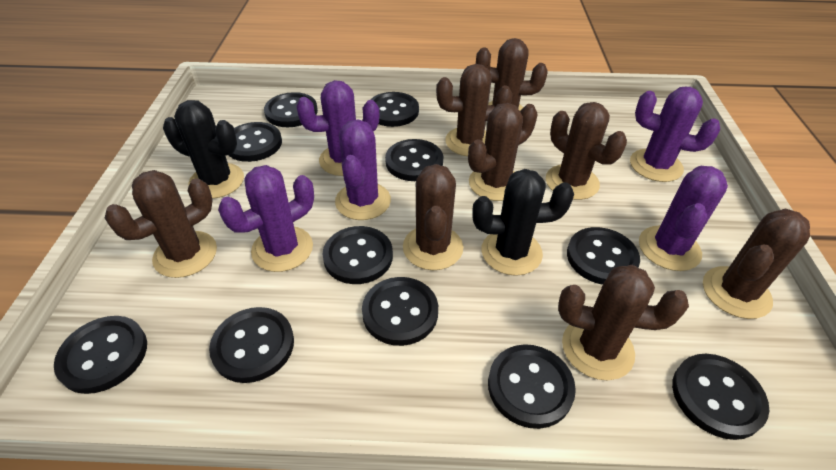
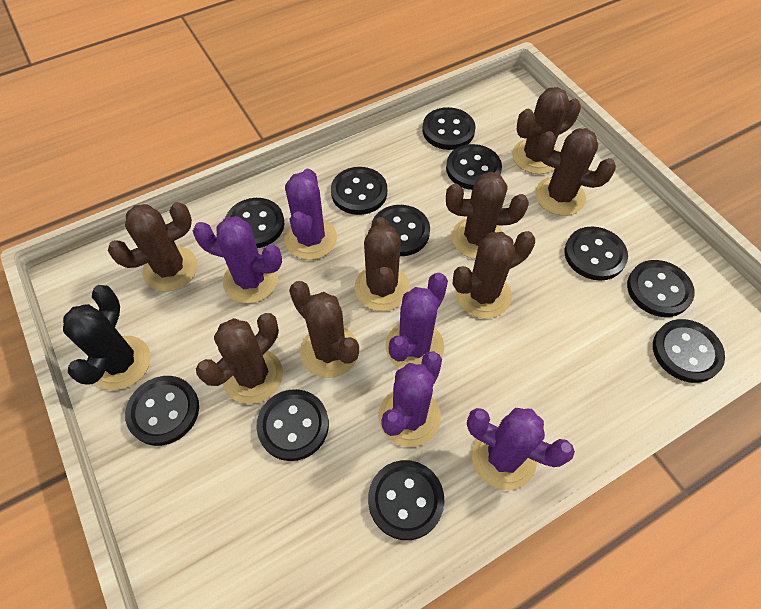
black cactus: [163,100,244,199] [472,169,574,276] = 2 -> [63,285,151,390] = 1

